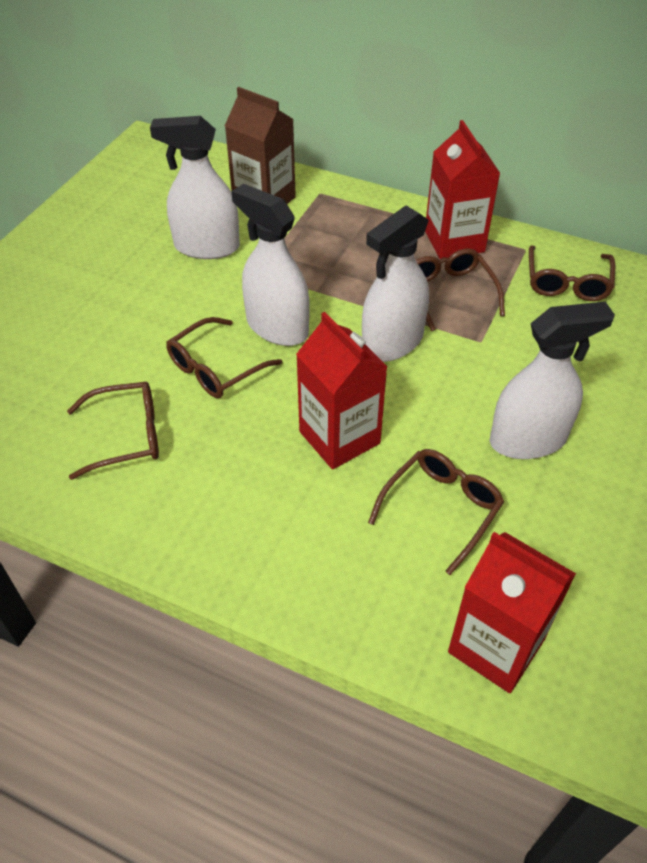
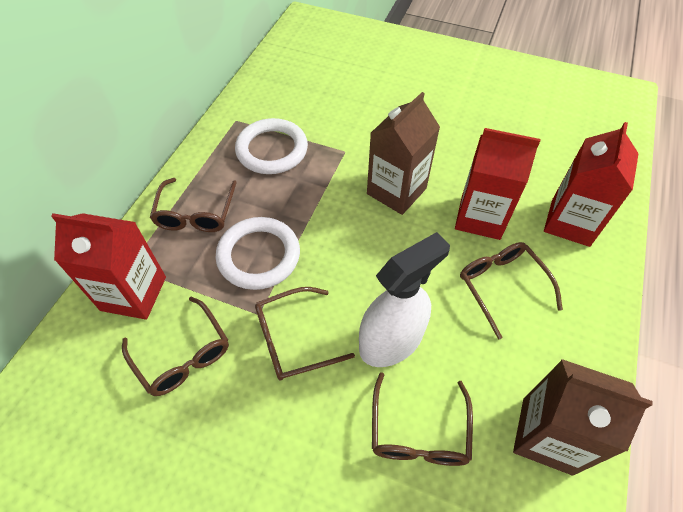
brown carton: [225,87,296,204] = 1 -> [367,92,440,215] [513,359,653,476] = 2
white ring: none = 0 -> [216,217,300,290] [235,118,308,174] = 2
white spray bottle: [150,116,240,259] [231,184,310,346] [362,205,429,362] [490,302,615,459] = 4 -> [359,232,450,367] = 1

